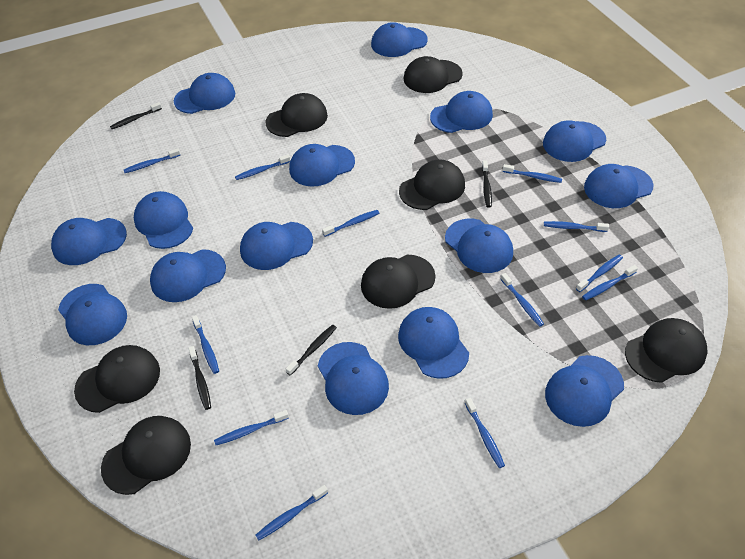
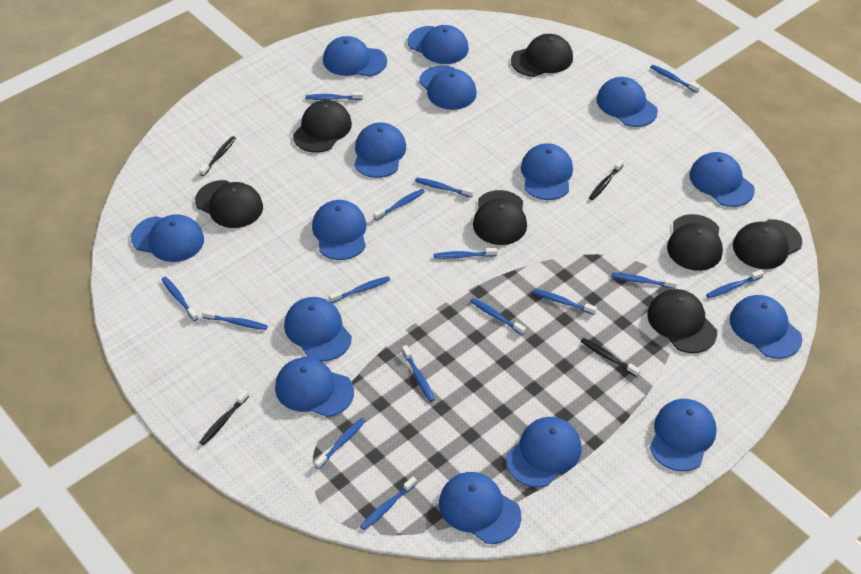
blue toothbrush: [124,148,180,173] [192,315,219,374] [214,410,289,445] [235,155,290,180] [255,485,328,540] [322,210,379,237] [465,398,505,468] [501,273,544,327] [503,164,562,183] [544,221,609,232] [576,254,623,292] [582,265,638,301] = 12 -> [161,277,198,321] [202,310,268,330] [306,92,363,100] [314,418,365,469] [329,276,390,303] [360,477,417,530] [374,189,425,221] [402,345,435,402] [415,177,474,198] [433,248,498,259] [470,298,526,335] [533,289,597,315] [611,273,677,289] [650,65,700,93] [706,270,764,298] = 15

